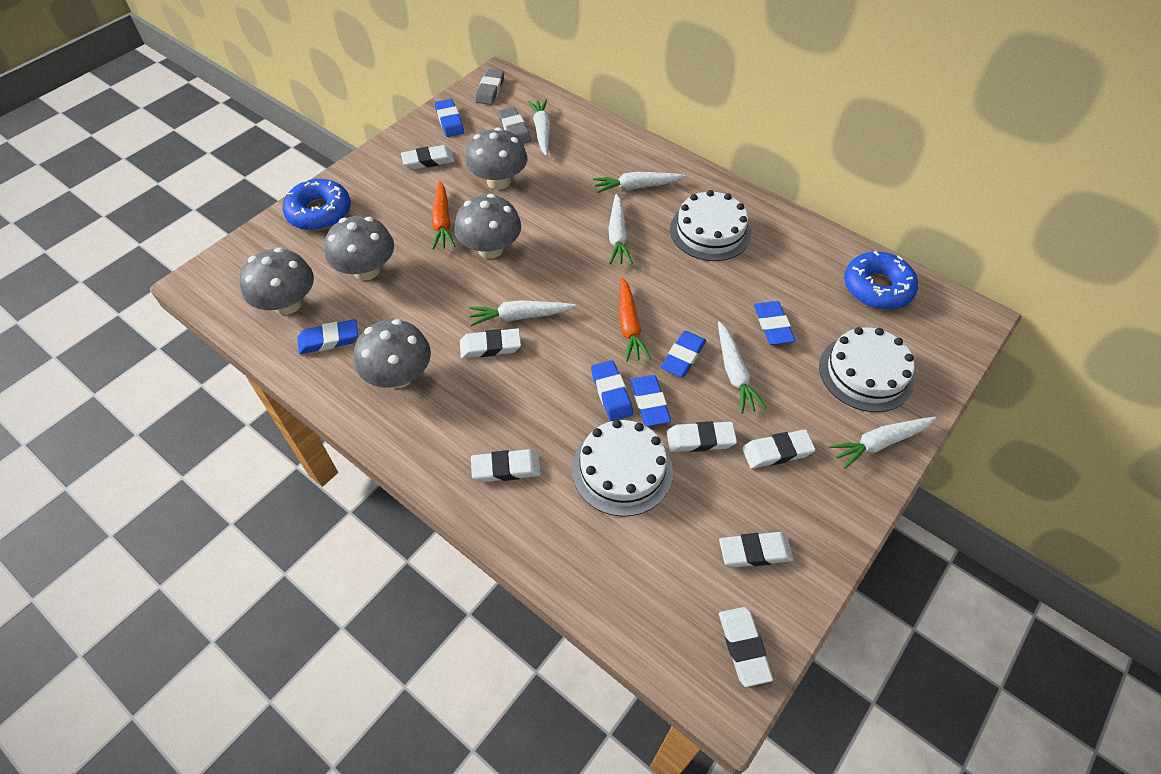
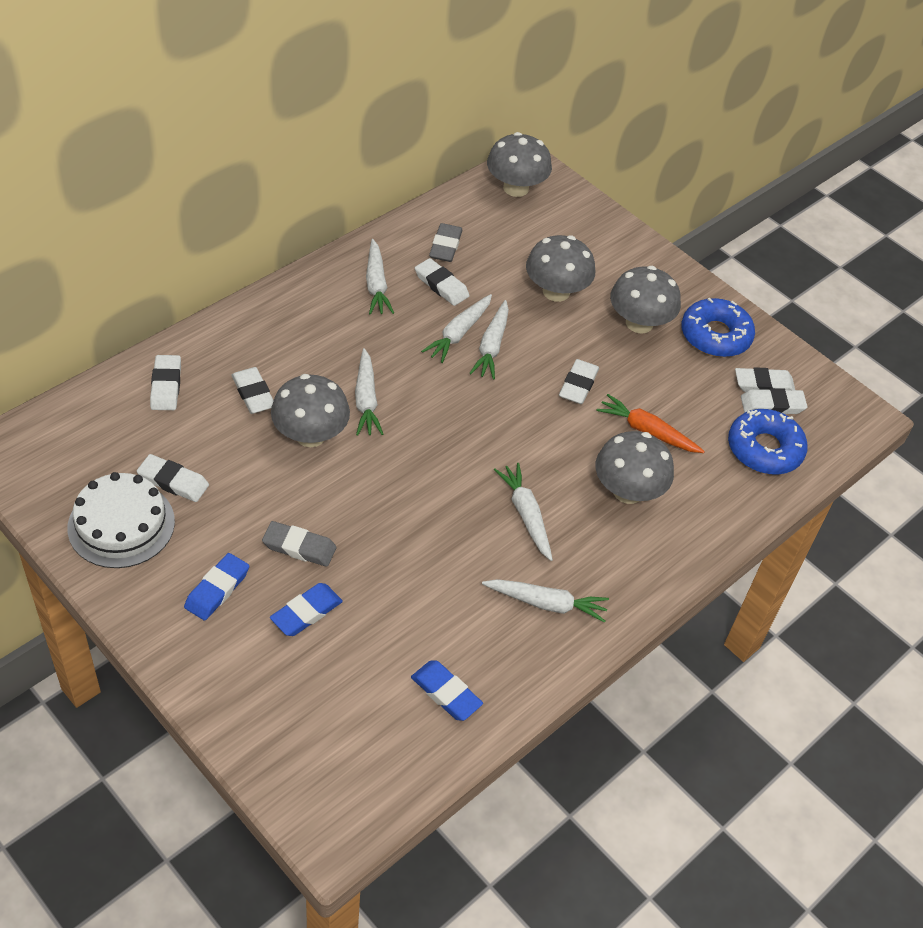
blue eraser: [297,319,358,354] [435,99,464,137] [591,360,633,421] [631,375,671,426] [661,331,706,377] [754,301,795,345] = 6 -> [184,553,249,620] [270,583,343,636] [411,660,483,721] = 3
orange carrot: [432,181,456,250] [619,277,651,362] = 2 -> [596,394,705,453] = 1
white cake: [572,420,673,517] [670,190,751,261] [819,327,915,412] = 3 -> [67,472,175,568] = 1

